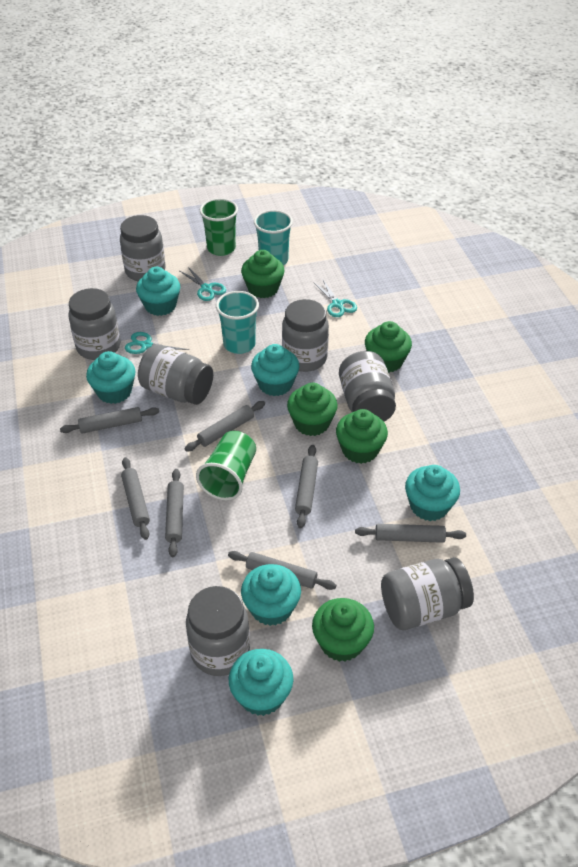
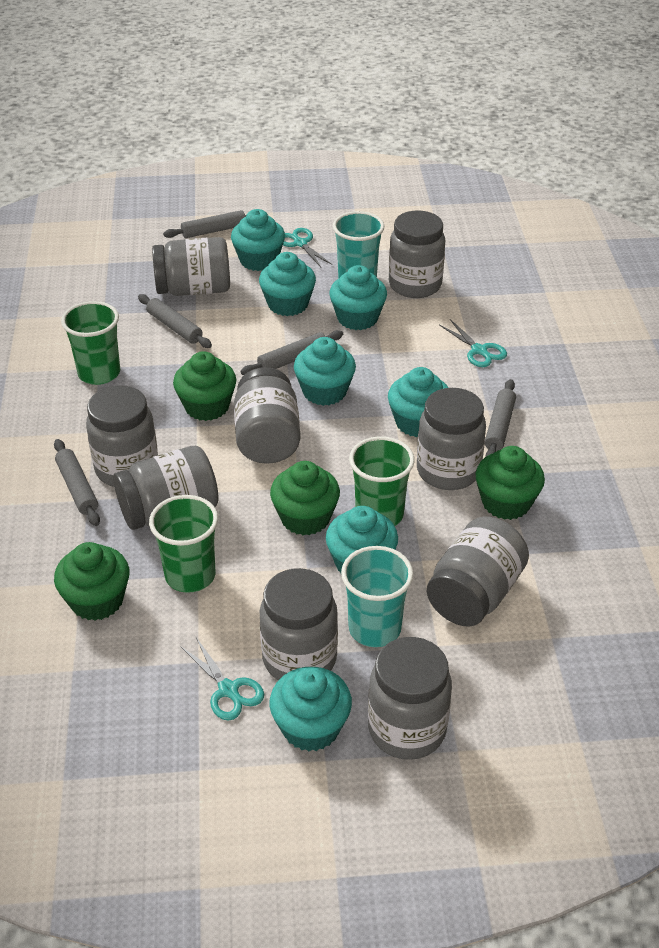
green cup: [196,431,256,500] [200,198,238,256] = 2 -> [61,301,120,385] [149,495,218,593] [349,436,415,526] = 3
green cupcake: [241,250,285,298] [287,383,338,436] [312,598,374,662] [336,409,388,464] [365,321,412,373] = 5 -> [54,542,129,621] [173,351,236,421] [270,461,340,535] [475,446,545,520] = 4
grey jar: [69,288,120,360] [120,215,166,281] [138,344,213,405] [186,586,250,676] [282,299,329,372] [339,351,396,421] [381,557,474,630] = 7 -> [86,385,158,487] [113,446,219,530] [152,237,230,296] [234,367,301,464] [260,568,338,680] [368,637,452,760] [389,210,445,298] [417,388,486,490] [427,516,529,627] = 9
grey rolling pin: [60,407,159,434] [121,457,150,540] [165,469,184,557] [184,401,265,452] [228,551,336,590] [295,445,318,529] [355,524,466,543] = 7 -> [54,439,100,526] [138,294,212,348] [163,210,246,238] [240,330,343,375] [485,379,516,456] = 5
turquoise cupcake: [86,351,135,404] [136,267,180,316] [229,649,293,716] [241,564,301,626] [251,344,299,396] [405,465,460,521] = 6 -> [231,209,285,271] [259,252,316,316] [269,667,352,751] [294,337,356,406] [326,506,398,573] [329,265,387,330] [388,367,449,437] = 7

